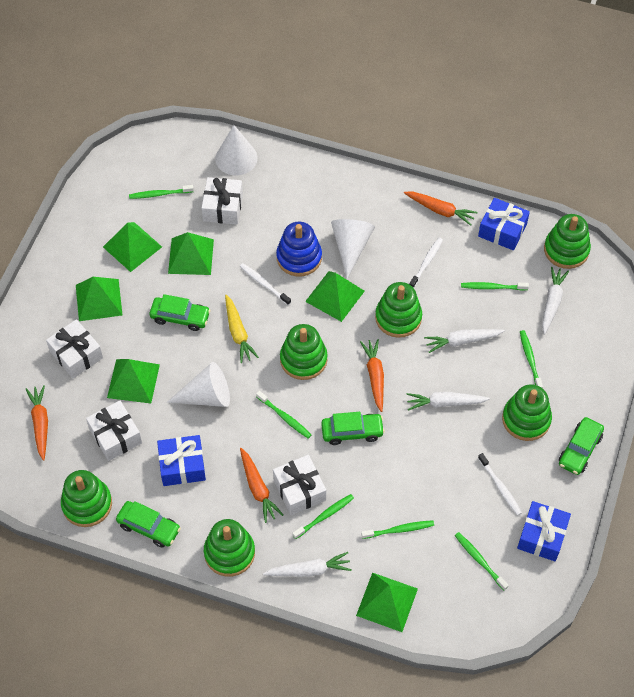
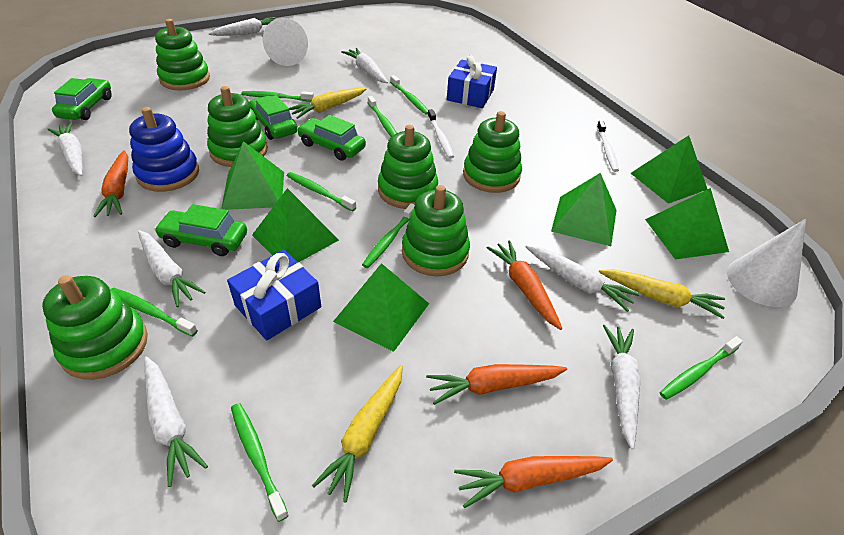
blue gift: [157,435,206,486] [478,198,530,250] [517,501,571,561] = 3 -> [227,250,321,341] [447,55,497,108] = 2
green toothbrush: [129,185,194,199] [256,391,311,439] [292,494,354,539] [361,520,434,539] [455,532,509,590] [461,282,529,290] [520,330,543,388] = 7 -> [112,288,198,337] [231,403,289,522] [241,91,314,102] [287,172,356,211] [362,203,414,268] [368,96,397,137] [390,75,428,115] [660,336,743,400] = 8
white carrot: [263,552,352,577] [406,392,490,411] [424,329,505,353] [542,267,569,334] = 4 -> [47,123,83,176] [138,230,206,307] [144,356,208,487] [208,17,276,36] [341,48,388,83] [526,245,640,312] [603,325,640,450] = 7
white cone: [167,362,230,407] [215,125,258,175] [331,219,375,279] = 3 -> [263,18,308,66] [727,219,806,307] = 2
white gift: [46,319,103,378] [86,400,142,461] [202,177,243,225] [273,455,326,515] = 4 -> none = 0
white toothbrush: [240,263,291,305] [409,238,443,288] [478,453,522,516] = 3 -> [428,109,454,159] [597,121,619,172] = 2
yellow carrot: [225,295,259,363] = 1 -> [289,88,366,119] [312,365,403,503] [599,269,725,319] = 3

